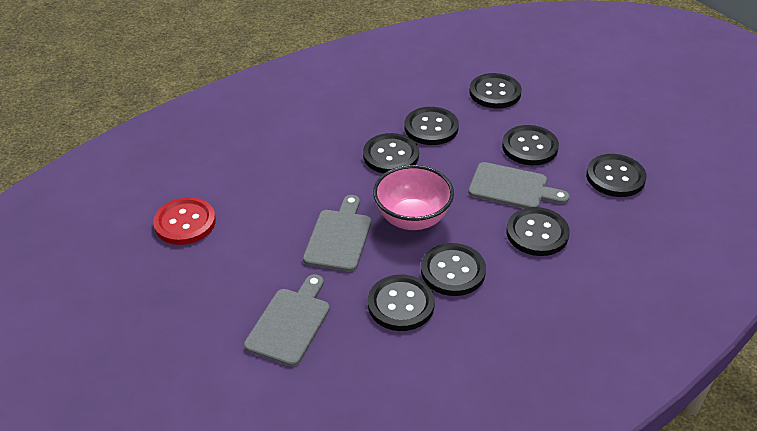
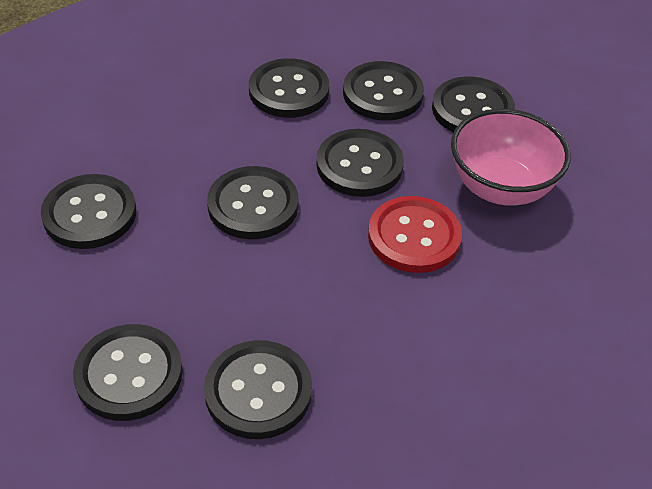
grey cutting board: [244,274,330,366] [303,195,371,272] [468,162,569,208] = 3 -> none = 0

